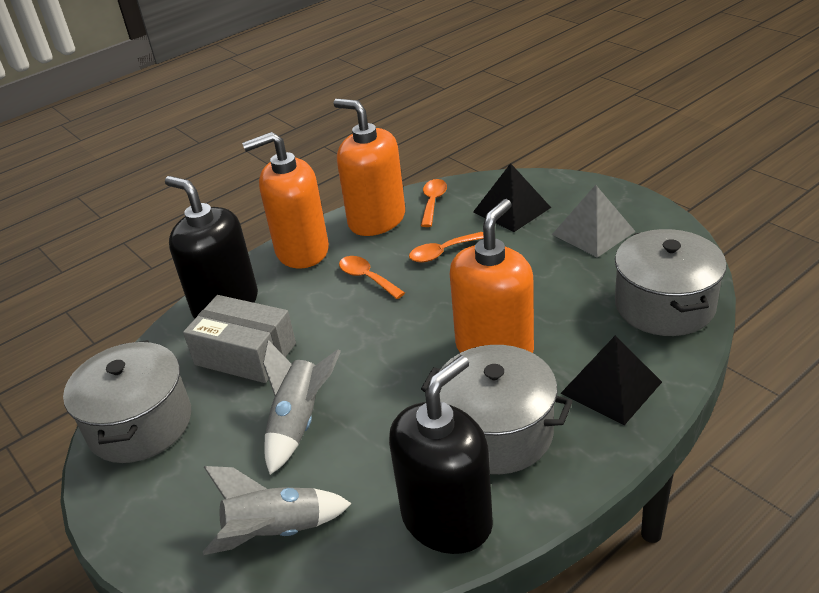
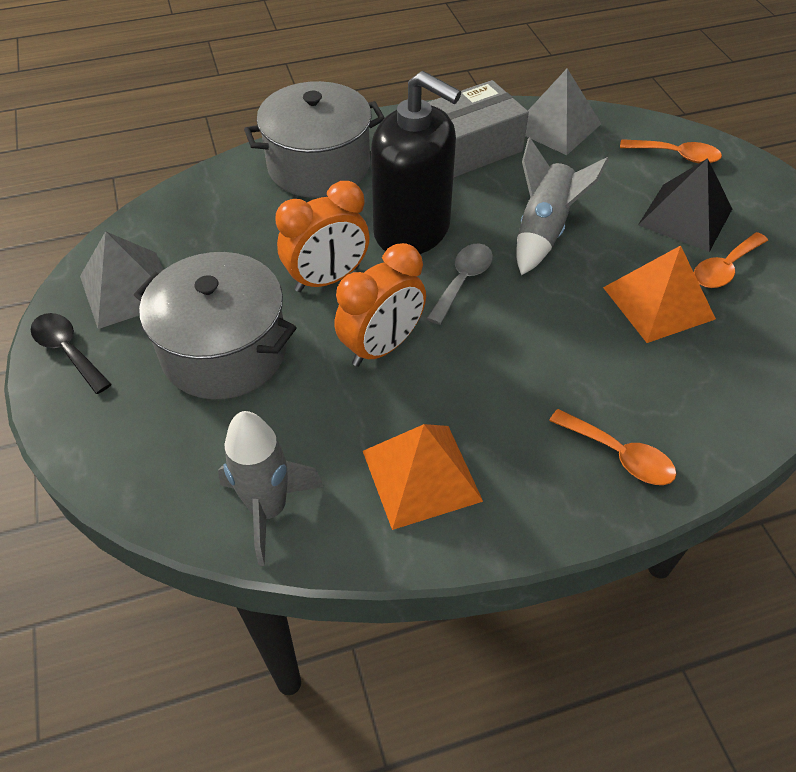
black pyramid: [473,163,551,232] [561,336,662,425] = 2 -> [638,158,732,252] = 1
black soap dispenser: [165,176,258,319] [389,355,493,554] = 2 -> [371,71,461,254] = 1
black spoon: none = 0 -> [31,313,112,394] = 1
grey pot: [63,340,191,463] [421,345,573,474] [615,229,727,336] = 3 -> [134,252,297,399] [244,81,385,198] = 2
grey pyramid: [552,185,636,257] = 1 -> [80,231,163,329] [525,69,601,155] = 2
grey spoon: none = 0 -> [426,243,493,325] = 1
orange clock: none = 0 -> [276,181,370,292] [335,243,426,367] = 2
orange pyramid: none = 0 -> [363,424,483,530] [603,245,716,343] = 2
orange soap dispenser: [242,132,329,268] [333,99,405,236] [450,199,534,353] = 3 -> none = 0

